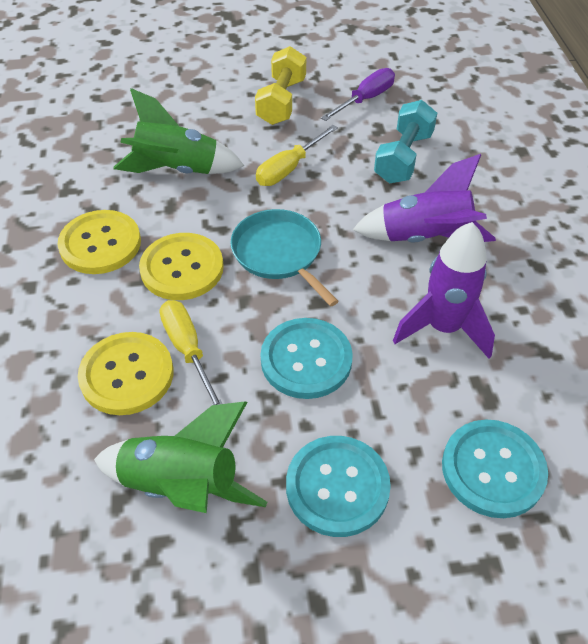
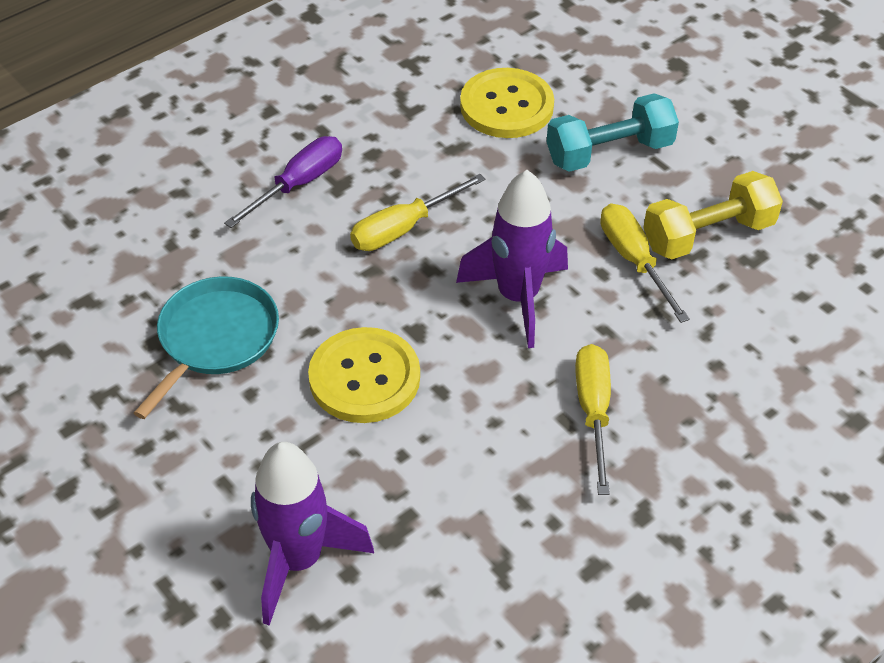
green rocket: [94,401,267,513] [113,88,244,174] = 2 -> none = 0
turquoise button: [260,318,353,399] [286,436,391,537] [442,420,548,518] = 3 -> none = 0
yellow button: [57,210,141,274] [78,332,173,415] [139,233,224,300] = 3 -> [308,327,420,423] [460,68,554,138] = 2
yellow screwdriver: [160,300,222,405] [256,125,338,186] = 2 -> [350,174,486,251] [575,344,611,495] [600,204,690,323] = 3

